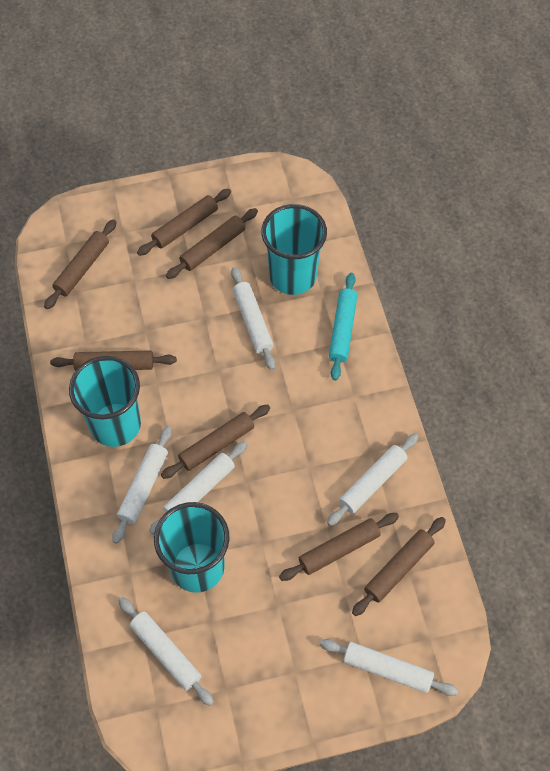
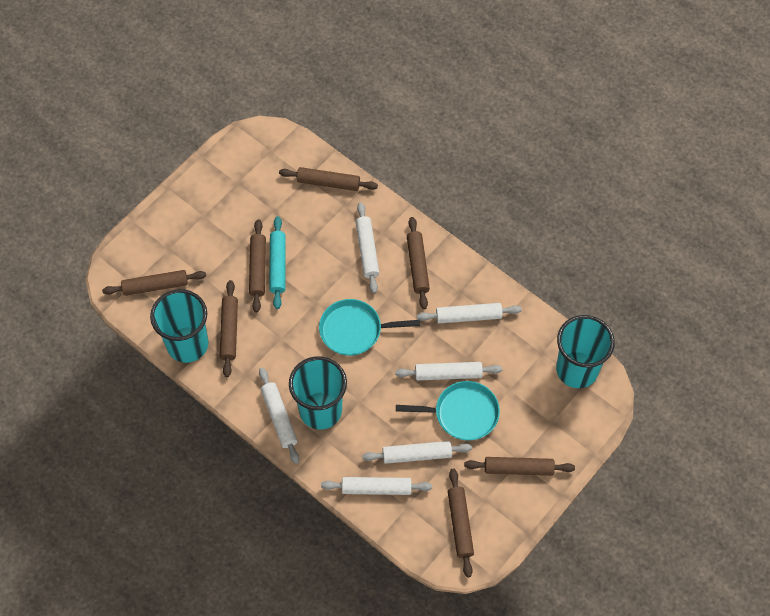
turquoise pan: none = 0 -> [319,299,420,356] [396,381,500,441] = 2

